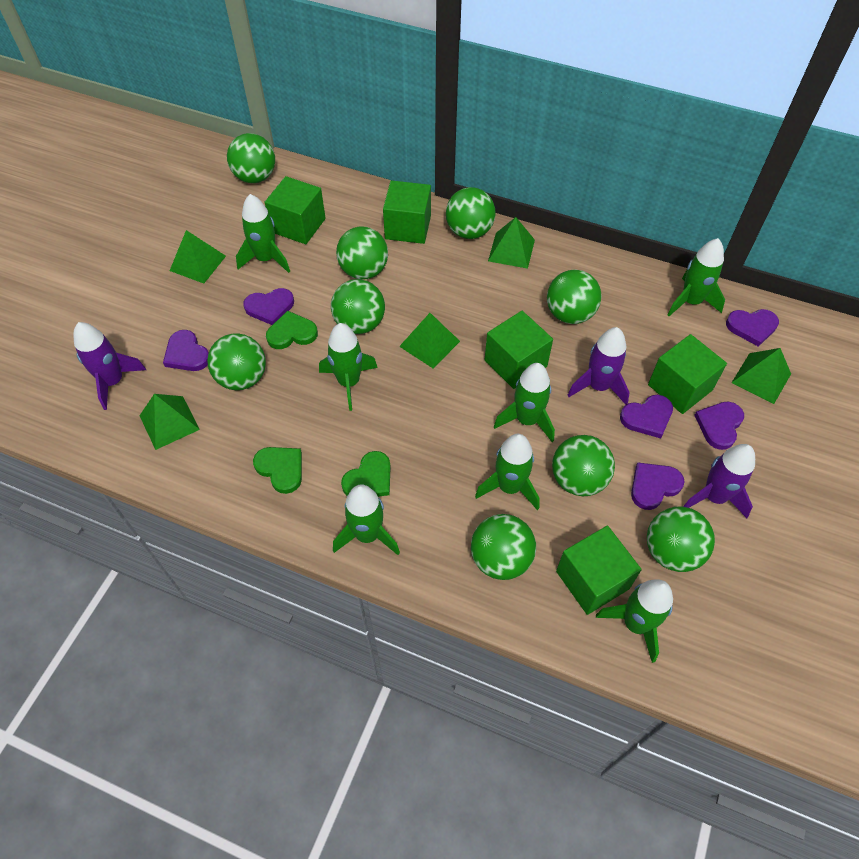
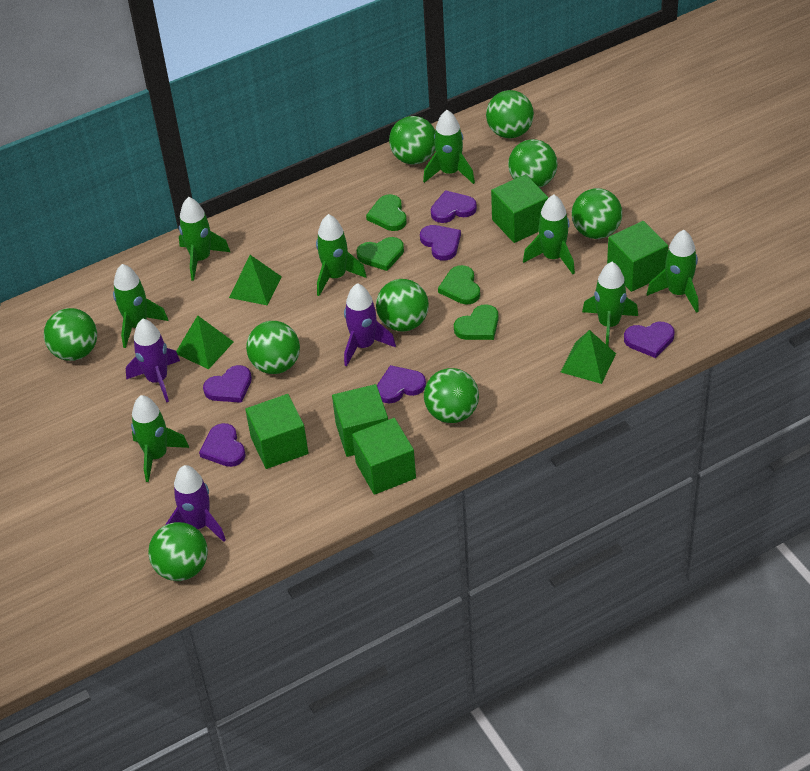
green heart: [253,447,302,494] [266,311,318,349] [341,451,391,497] = 3 -> [357,237,404,271] [366,194,407,231] [438,265,480,304] [454,304,499,340] = 4
green pyramid: [140,394,200,450] [170,230,226,284] [399,313,460,368] [488,217,535,269] [732,348,791,404] = 5 -> [176,315,233,369] [229,255,282,306] [561,330,616,384] = 3
green rocket: [236,194,290,273] [319,323,378,411] [333,484,400,555] [475,434,540,510] [494,363,555,442] [596,579,673,663] [667,238,725,316] = 7 -> [113,264,169,348] [131,395,189,482] [179,197,230,281] [316,214,367,296] [423,110,475,184] [523,194,575,274] [582,262,638,346] [647,230,699,313] = 8

